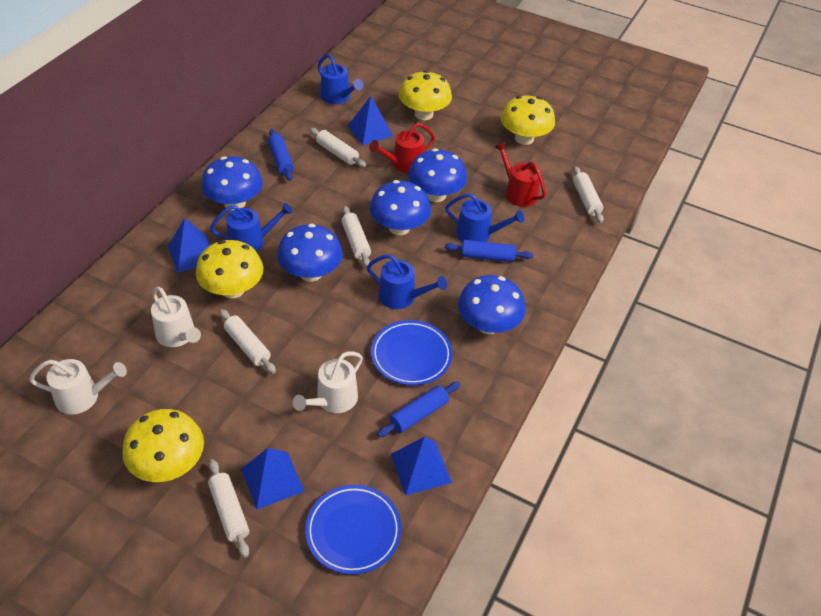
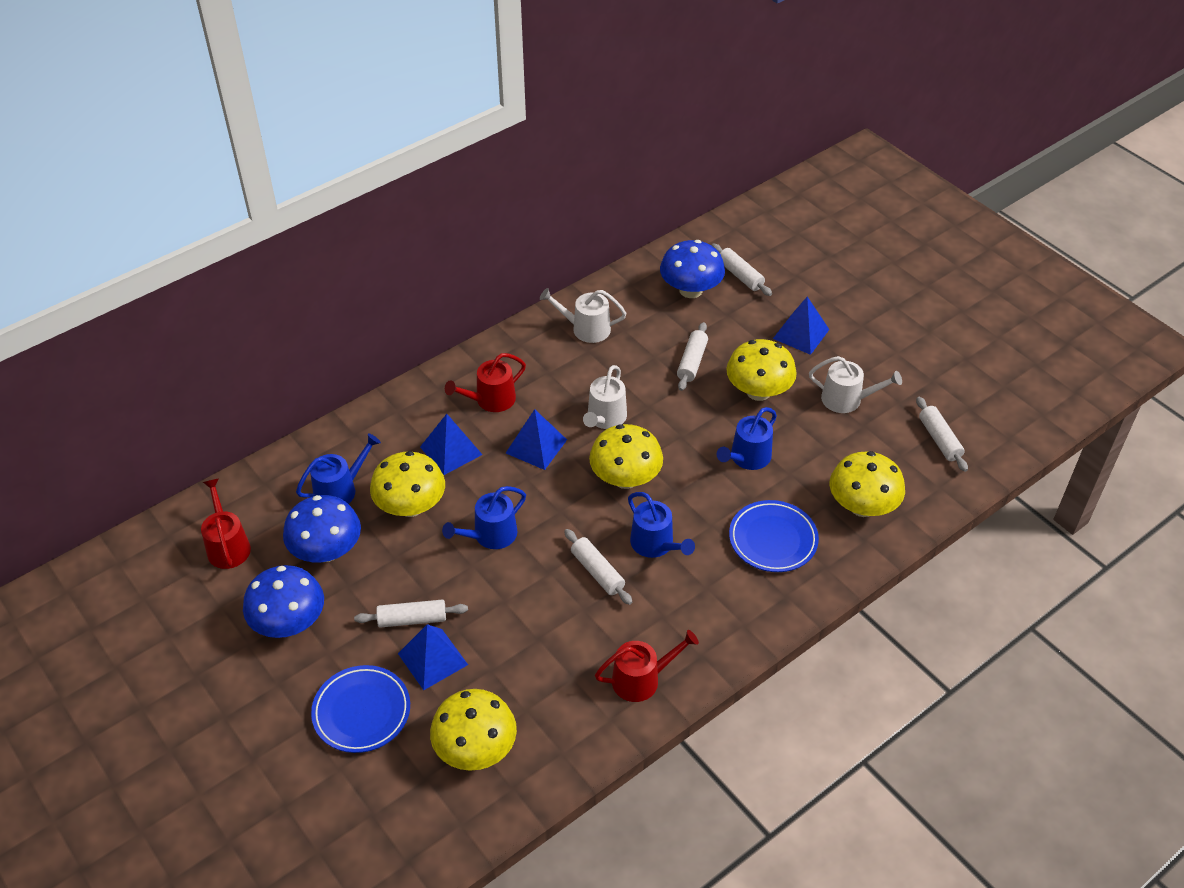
blue mushroom: [201,156,263,210] [277,224,343,282] [370,180,431,235] [408,148,467,202] [458,275,525,334] = 5 -> [243,565,324,638] [283,495,361,562] [660,240,725,298] = 3
blue rolling pin: [268,129,294,181] [377,382,460,438] [445,240,533,262] = 3 -> none = 0
red watering can: [369,123,435,173] [495,142,546,207] = 2 -> [201,478,251,569] [445,353,526,412] [595,630,699,702] = 3
yellow mushroom: [122,409,204,482] [196,240,263,299] [399,70,452,120] [501,95,555,145] = 4 -> [370,451,445,517] [430,689,517,771] [589,424,663,489] [726,339,797,401] [830,451,905,517] = 5

